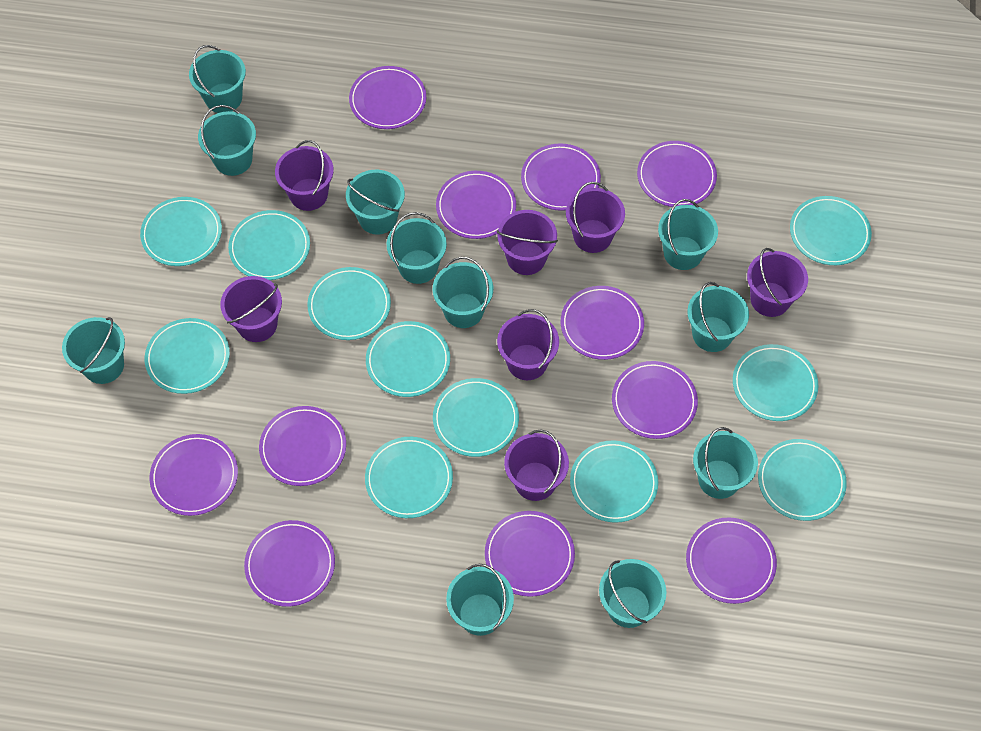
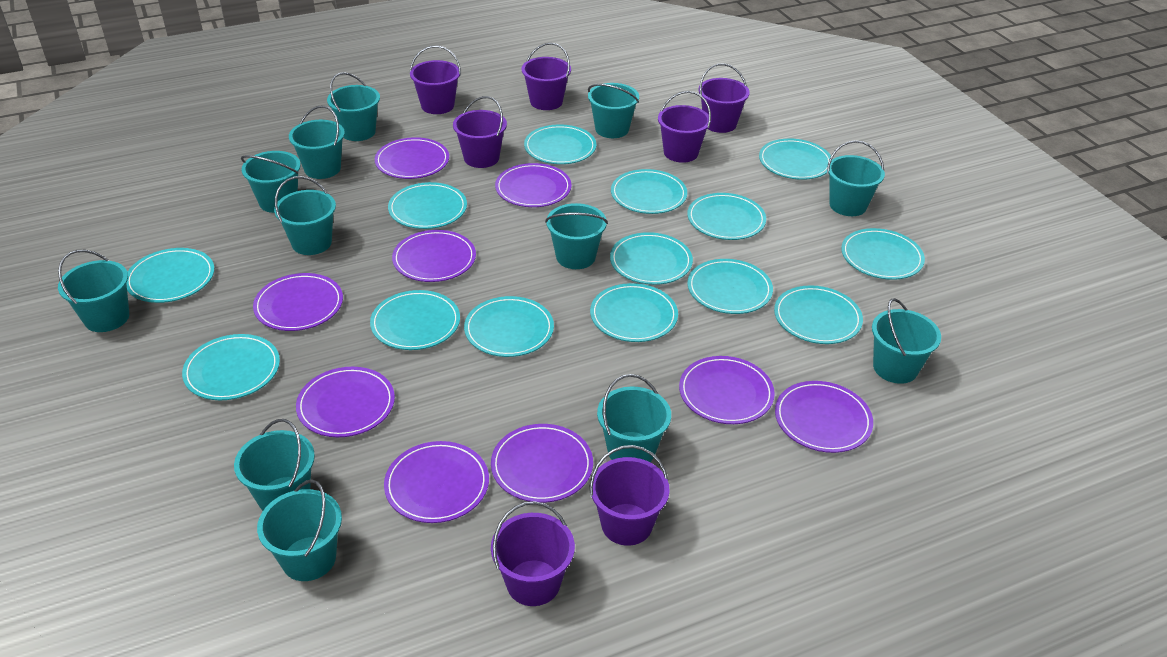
purple plate: [150,434,238,516] [244,520,335,607] [259,406,346,486] [349,66,426,129] [436,171,516,239] [485,511,575,597] [521,143,601,211] [561,286,644,360] [612,361,698,439] [637,141,717,207] [686,517,777,604] = 11 -> [253,273,343,331] [296,367,395,437] [375,137,449,179] [384,441,489,523] [392,230,476,282] [491,424,593,503] [495,163,572,207] [679,356,775,424] [775,381,873,453] = 9
turquoise bucket: [62,317,125,384] [189,45,246,113] [198,105,256,176] [346,170,405,235] [387,212,447,284] [433,257,493,328] [446,564,514,636] [599,559,666,628] [658,199,718,270] [687,282,749,352] [693,427,758,499] = 11 -> [58,250,129,332] [234,419,315,511] [241,151,301,213] [257,479,342,581] [274,176,336,255] [289,105,345,179] [327,72,380,141] [545,203,608,269] [588,83,639,138] [597,374,671,462] [827,140,885,216] [872,298,941,384] = 12
turquoise plate: [140,197,222,266] [145,318,230,394] [228,210,310,280] [307,267,391,340] [365,437,453,518] [366,321,450,397] [433,378,519,457] [570,440,658,523] [733,344,818,421] [758,439,847,521] [790,196,872,265] = 11 -> [126,248,214,303] [182,334,280,400] [370,290,460,350] [388,182,467,229] [464,296,554,357] [524,125,596,164] [590,283,678,342] [610,232,693,285] [611,169,687,214] [687,193,766,240] [687,259,773,314] [759,139,831,180] [774,285,863,344] [841,228,925,280] = 14

